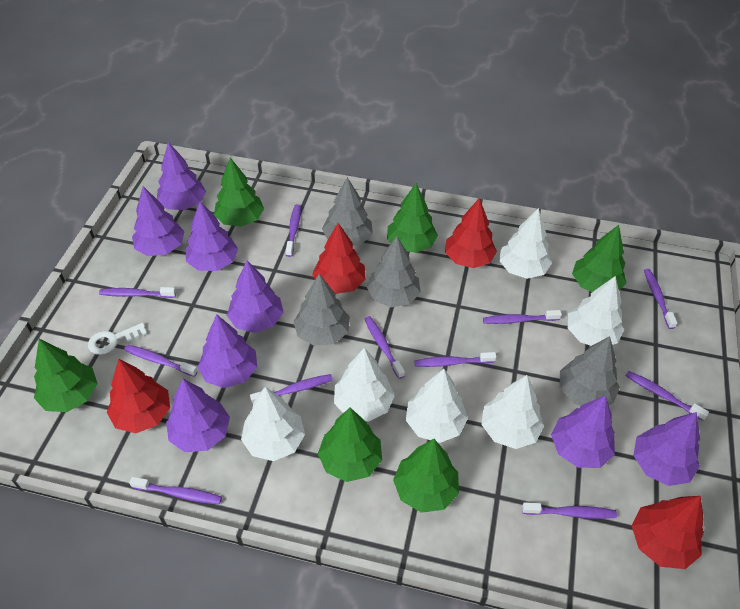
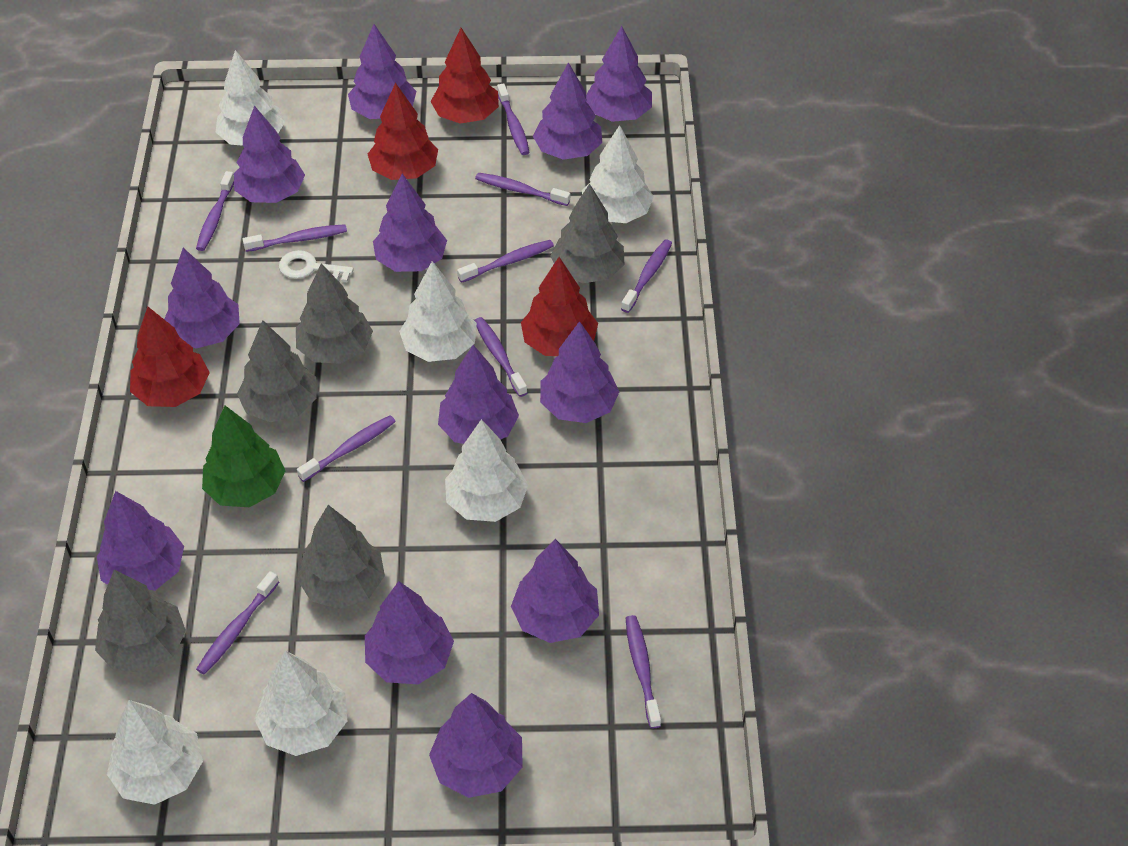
green tree: [34,339,98,412] [214,158,264,227] [318,407,382,482] [387,183,438,253] [393,439,459,513] [572,225,627,292] = 6 -> [202,406,286,507] = 1
grey tree: [293,274,350,346] [322,177,373,246] [366,236,421,307] [560,336,620,406] = 4 -> [95,569,186,673] [237,320,317,422] [296,263,373,364] [297,505,385,609] [550,183,625,283] = 5
purple toothbrush: [99,287,176,298] [124,344,198,377] [129,477,222,504] [250,374,333,404] [286,204,301,257] [365,316,405,379] [414,352,497,367] [483,310,562,324] [522,502,617,519] [625,371,709,421] [644,269,677,329] = 11 -> [196,171,234,251] [196,571,279,675] [243,224,347,252] [297,415,396,482] [457,240,554,283] [474,317,528,397] [475,173,570,206] [497,83,530,155] [621,239,672,313] [626,615,661,729] = 10
purple tree: [132,186,185,256] [157,142,206,210] [166,379,230,452] [186,201,238,271] [198,315,257,388] [227,261,284,333] [551,395,615,468] [634,412,700,486] = 8 -> [97,491,184,591] [164,248,240,349] [234,106,305,203] [348,24,417,119] [365,581,454,684] [373,174,447,272] [429,693,523,798] [438,345,519,444] [511,539,599,643] [533,62,602,160] [540,321,620,423] [586,26,652,122] = 12

